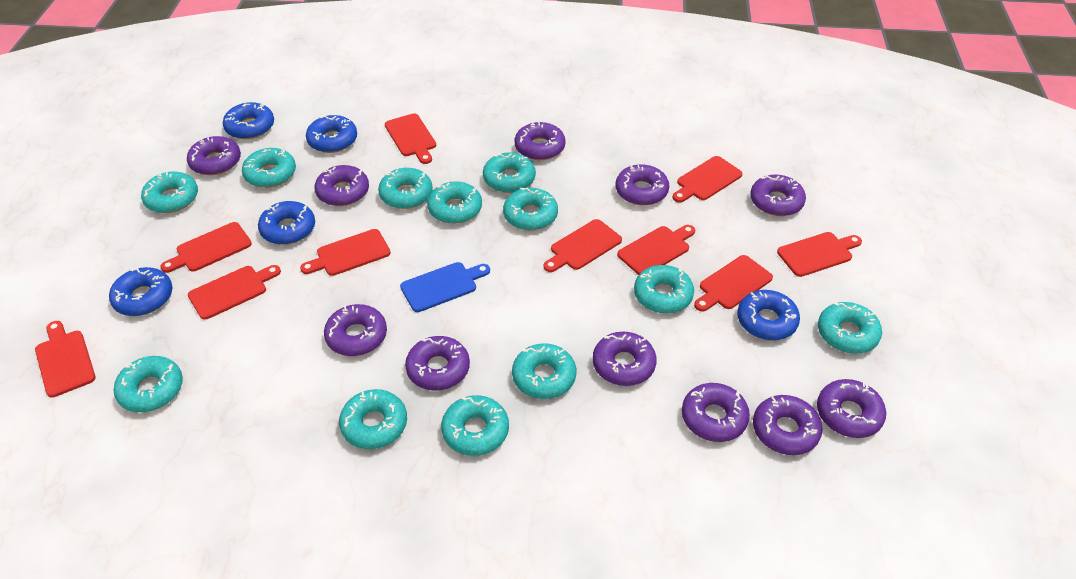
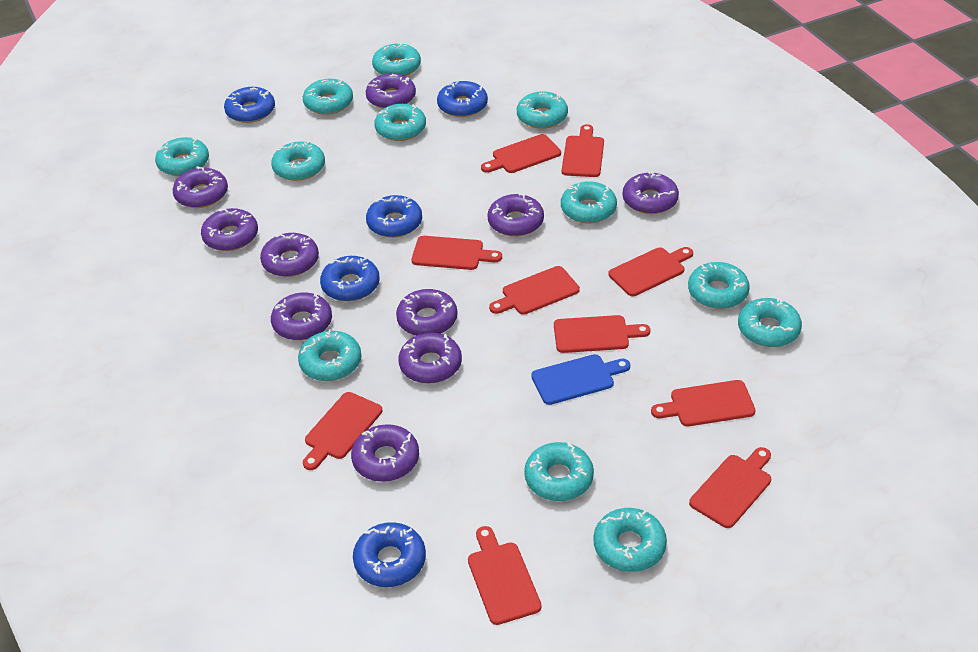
purple donut: [187,136,241,175] [315,165,369,206] [324,304,387,356] [405,336,470,391] [514,122,566,160] [593,332,657,386] [616,164,669,205] [682,383,750,442] [750,175,806,216] [753,395,822,455] [817,379,886,438] = 11 -> [173,167,228,208] [201,208,258,251] [260,233,319,277] [271,292,332,340] [351,424,419,482] [366,73,416,109] [396,289,457,336] [398,333,462,384] [487,193,544,237] [623,171,679,214] = 10

